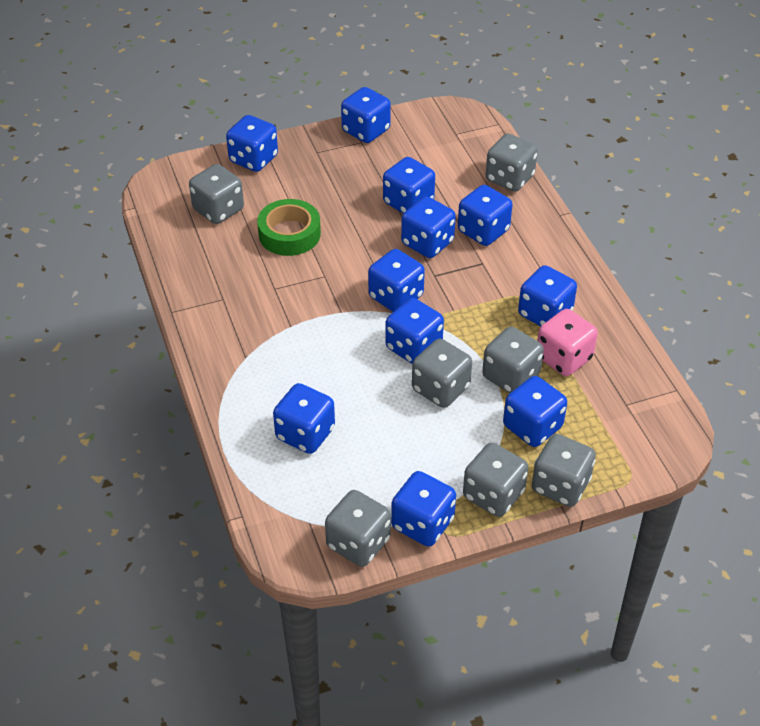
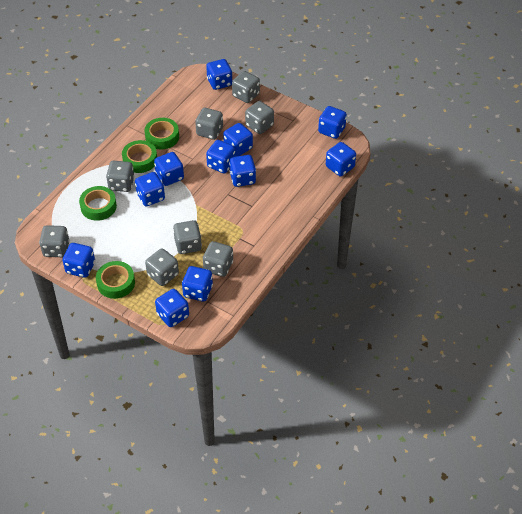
green tape: [257,199,321,256] = 1 -> [79,186,117,221] [96,261,135,299] [122,140,157,173] [145,118,179,149] = 4
grey dice: [189,164,244,224] [325,490,391,567] [412,339,472,408] [463,443,528,517] [482,327,544,393] [486,133,538,192] [532,434,596,507] = 7 -> [39,225,70,257] [106,161,135,192] [145,249,179,286] [173,220,202,254] [195,108,223,140] [203,241,233,277] [232,71,260,103] [245,101,274,134] = 8
pink dice: [537,309,598,376] = 1 -> none = 0

